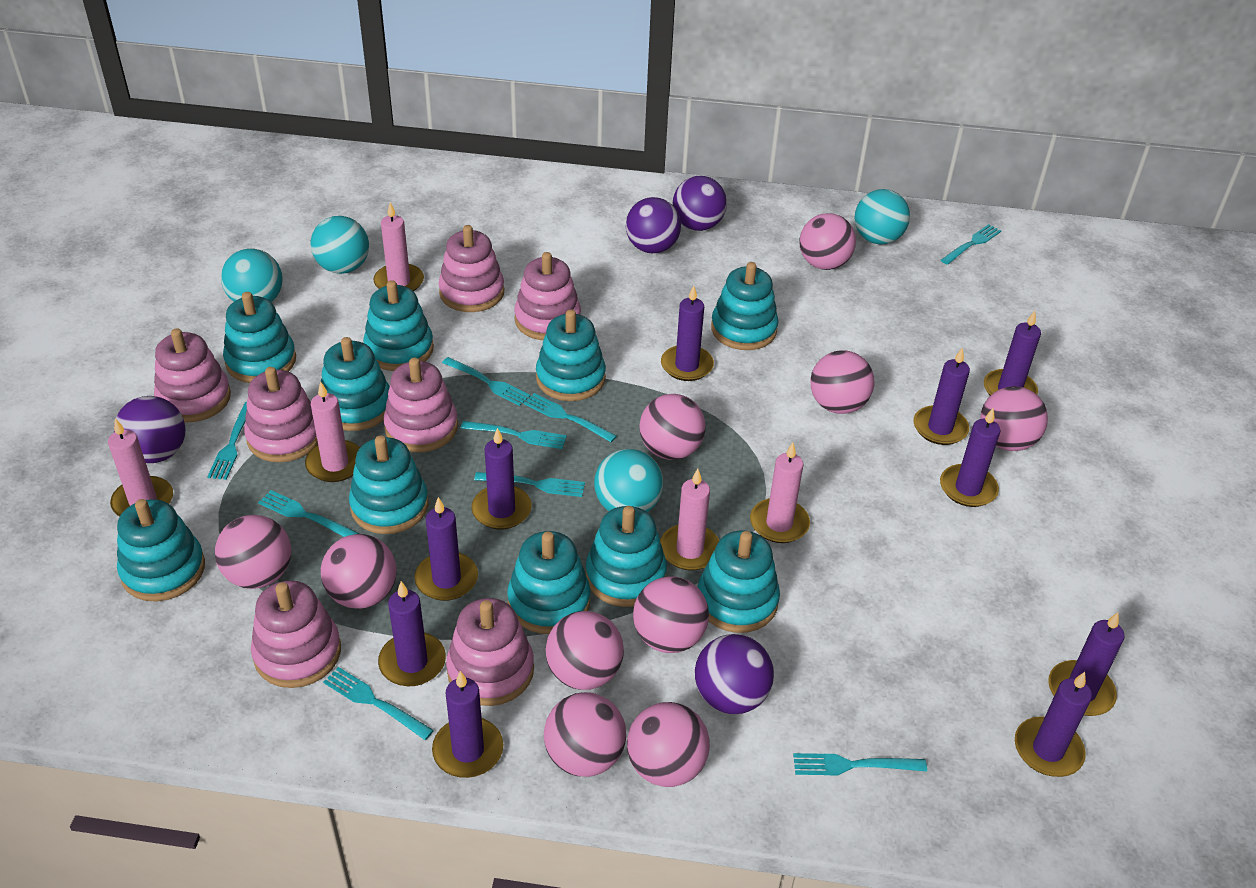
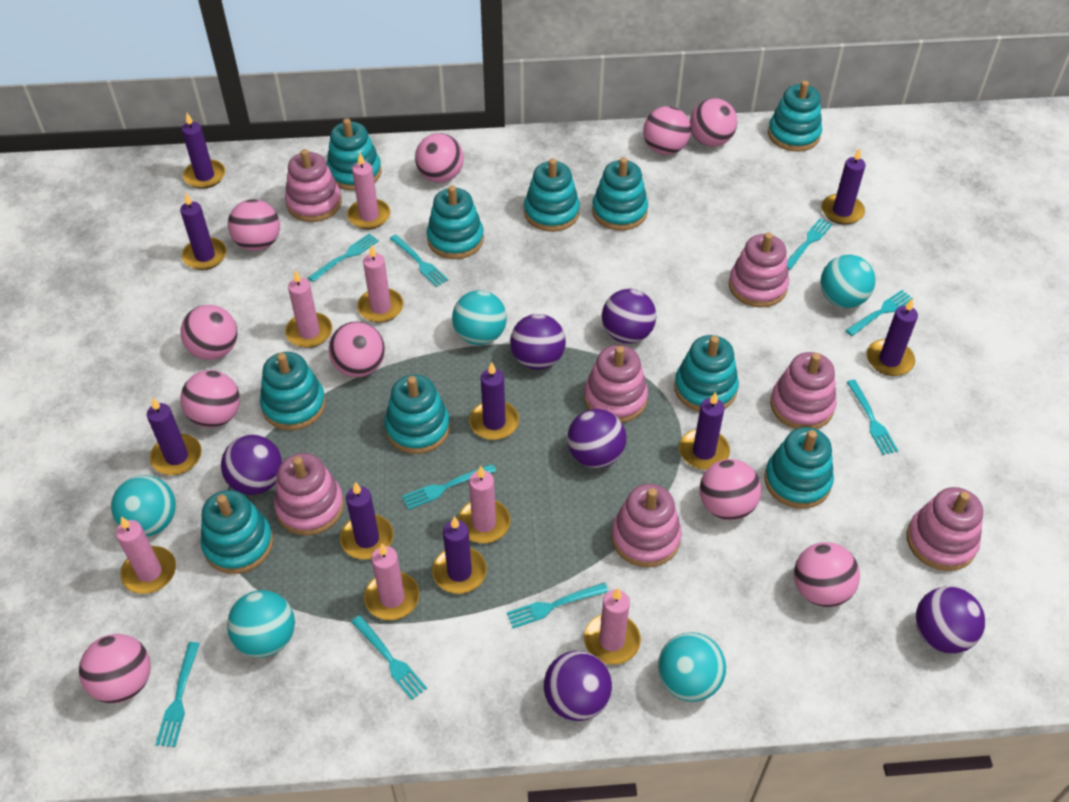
pink candle: [108,418,173,516] [305,381,360,482] [373,202,424,291] [660,469,719,570] [750,443,810,543] = 5 -> [116,517,176,594] [285,270,332,348] [347,153,390,229] [357,245,404,323] [364,543,420,620] [458,466,510,543] [584,588,641,665] = 7
purple ball: [114,396,185,463] [626,197,681,253] [673,176,727,231] [695,634,774,714] = 4 -> [221,435,282,495] [510,314,566,369] [544,651,612,721] [567,409,626,468] [602,289,656,343] [915,586,985,653] = 6
purple candle: [378,581,446,686] [414,497,478,601] [432,671,503,778] [471,428,532,529] [661,285,714,381] [913,347,970,445] [940,408,1000,507] [984,311,1041,396] [1015,672,1092,777] [1048,612,1125,716] = 10 -> [147,397,202,475] [180,193,227,270] [182,113,225,189] [340,482,394,560] [432,517,487,594] [469,362,519,440] [679,392,730,470] [821,148,866,225] [867,298,918,376] = 9
turquoise ball: [221,248,283,302] [311,216,369,274] [594,449,663,512] [854,189,910,244] = 4 -> [111,475,176,537] [227,590,295,658] [452,290,507,345] [658,632,726,702] [820,255,875,308] = 5

